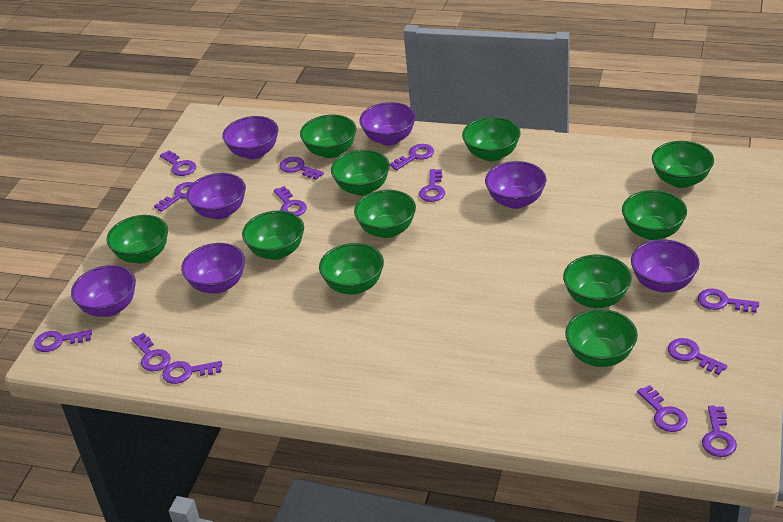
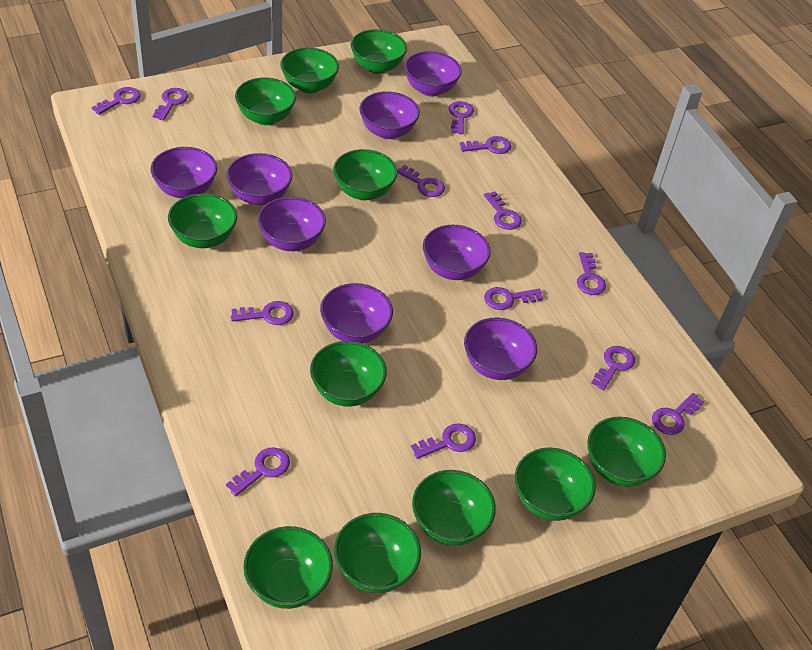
purple bowl: [71,265,136,317] [181,243,245,294] [186,173,246,219] [222,116,278,159] [359,102,416,146] [485,161,546,209] [631,239,700,293] = 7 -> [150,147,217,198] [226,153,292,205] [258,197,326,251] [320,283,393,344] [359,91,420,139] [404,51,462,97] [423,225,491,280] [464,317,537,380] = 8

